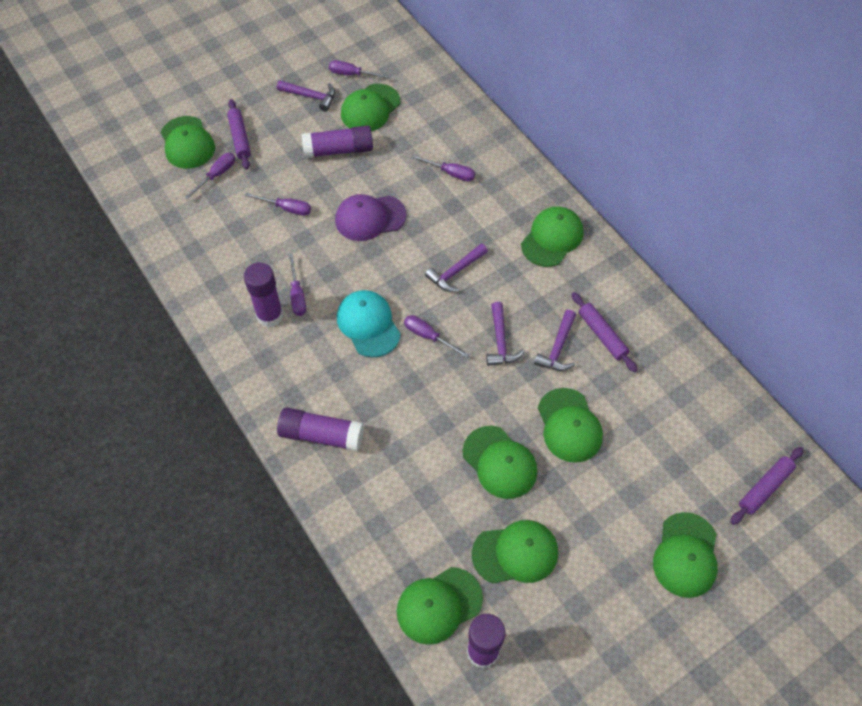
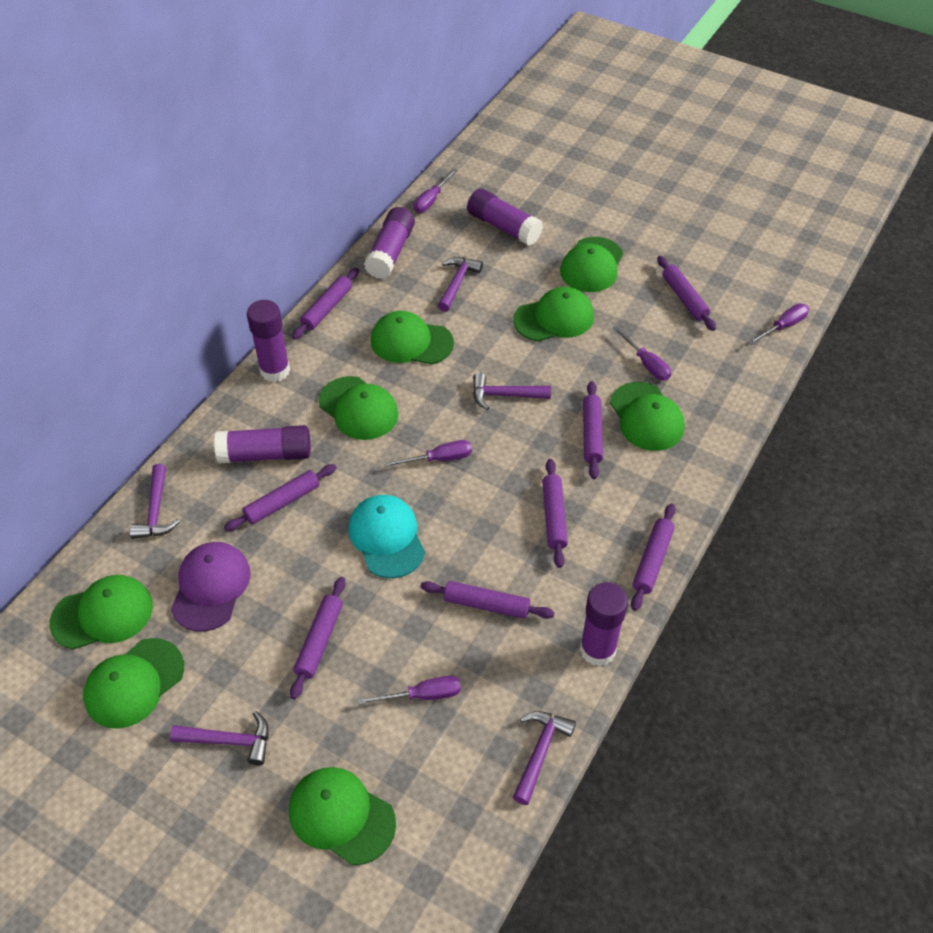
purple glue stick: [244,262,283,327] [277,408,364,451] [301,126,373,158] [467,614,505,669] = 4 -> [214,425,311,464] [247,300,290,382] [364,207,415,279] [467,188,543,246] [580,582,628,666] = 5
purple hammer: [277,80,335,111] [425,244,488,292] [486,302,525,366] [534,310,576,371] = 4 -> [129,464,180,539] [170,711,269,765] [438,257,483,312] [473,373,551,410] [513,711,576,805] = 5
purple rolling pin: [227,99,251,170] [571,292,637,372] [730,447,804,525] = 3 -> [224,464,336,531] [290,577,346,699] [292,268,359,339] [420,581,555,619] [542,459,568,568] [583,381,603,479] [631,503,676,611] [657,256,716,331] = 8
purple screwdriver: [185,153,235,199] [244,193,311,216] [289,254,306,316] [329,60,391,79] [404,315,469,358] [411,155,475,181] = 6 -> [358,676,461,705] [384,440,472,467] [414,169,457,213] [613,326,671,381] [748,304,809,345] = 5

